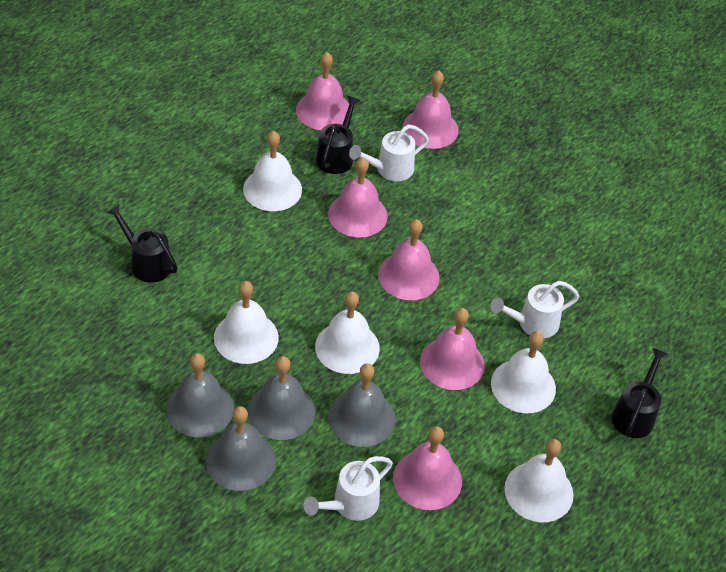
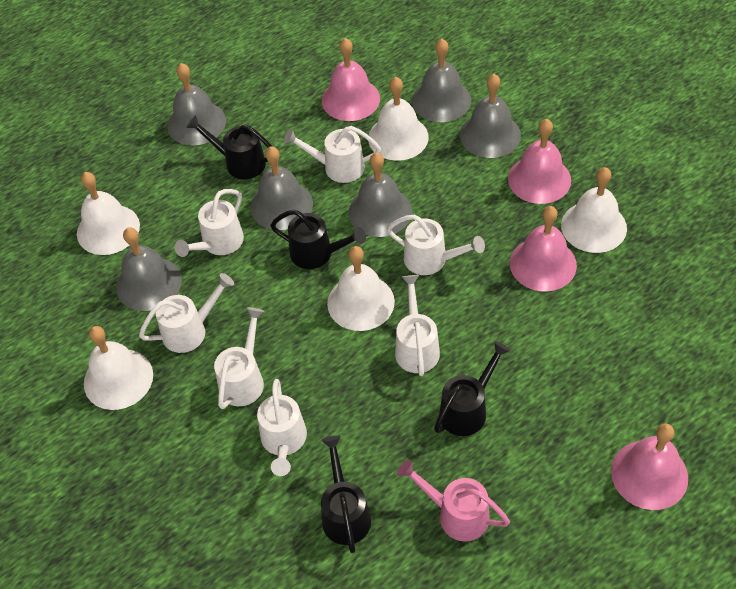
black watering can: [106,204,178,283] [316,96,361,174] [612,348,668,438] = 3 -> [186,115,273,179] [270,210,366,269] [321,436,371,553] [434,341,511,436] = 4
grey bell: [166,353,234,437] [206,406,276,491] [248,356,315,440] [328,363,395,447] = 4 -> [116,227,182,311] [167,63,226,146] [251,146,313,230] [349,152,412,237] [412,39,471,122] [460,74,521,158] = 6
pink bell: [296,52,349,130] [328,157,388,238] [378,219,440,300] [393,426,462,510] [403,70,458,149] [420,308,485,390] = 6 -> [322,38,380,121] [508,119,571,204] [510,206,577,291] [611,423,688,510] = 4
pink watering can: none = 0 -> [397,459,510,542] = 1
white watering can: [304,456,393,521] [349,124,429,181] [490,281,579,338] = 3 -> [139,273,234,353] [175,189,244,257] [214,307,264,409] [257,379,307,476] [284,126,381,183] [387,215,485,275] [395,275,440,376] = 7

